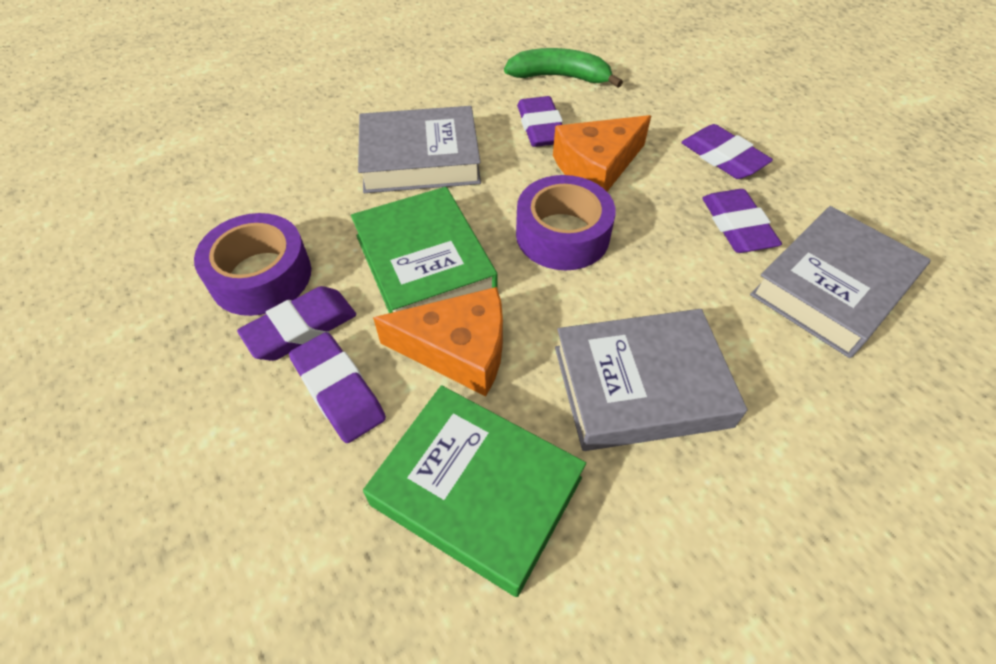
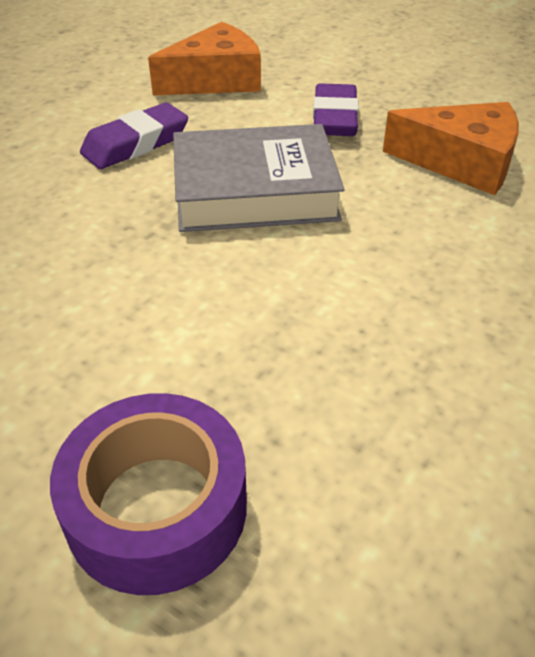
green banana: [504,48,623,88] = 1 -> none = 0
green book: [351,187,497,313] [363,385,586,597] = 2 -> none = 0
grey book: [358,106,481,193] [555,309,747,451] [750,206,931,358] = 3 -> [173,124,345,232] = 1
purple eraser: [237,286,356,361] [289,332,386,443] [517,96,563,147] [681,124,773,179] [702,189,782,253] = 5 -> [80,103,188,169] [313,83,359,136] = 2
purple tape: [194,213,311,316] [516,175,616,270] = 2 -> [50,393,247,595] = 1

